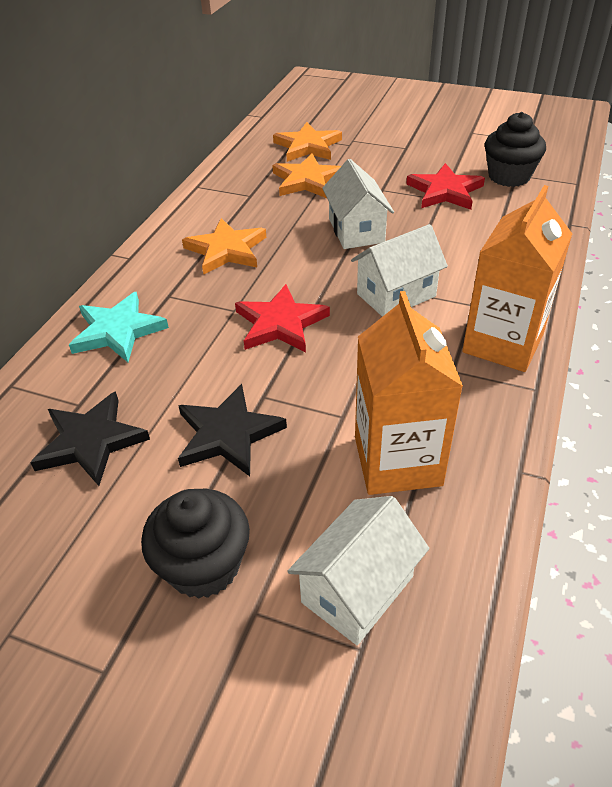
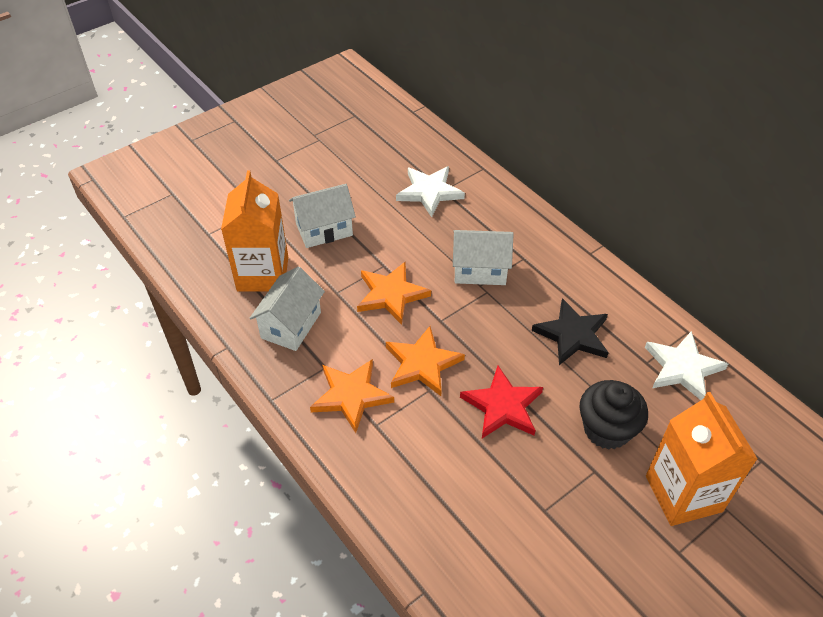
black cupcake: [141,489,250,599] [485,112,546,187] = 2 -> [579,380,648,450] = 1
black star: [30,391,150,486] [178,384,287,476] = 2 -> [532,298,609,365] = 1
red star: [235,284,330,353] [406,163,485,210] = 2 -> [460,366,543,438] = 1
turquoise star: [69,292,169,362] = 1 -> none = 0
white star: none = 0 -> [396,166,465,217] [645,331,728,400] = 2

